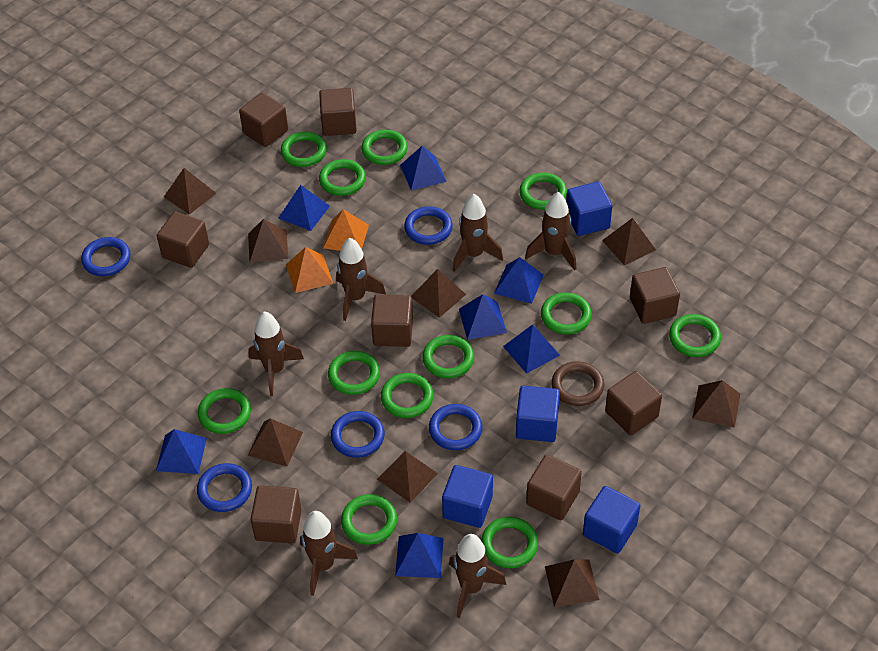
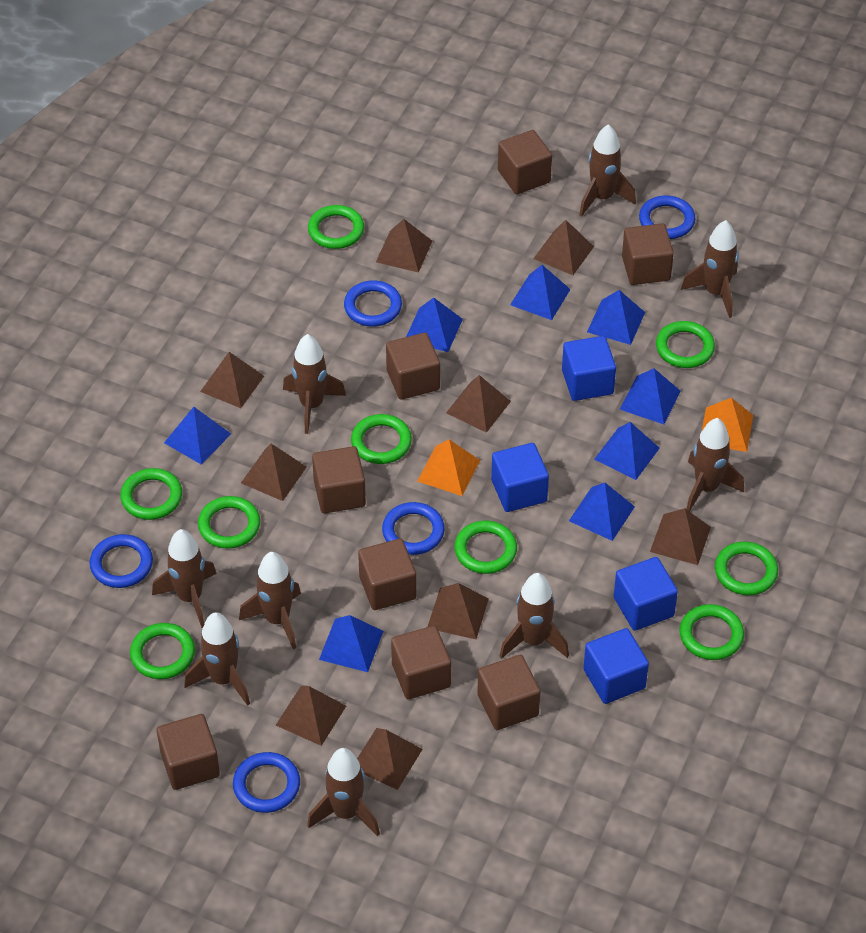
blue pyramid: [156,429,207,474] [279,185,330,231] [395,533,444,578] [400,146,447,191] [459,294,507,340] [494,257,543,304] [503,324,560,374] = 7 -> [164,407,231,465] [319,615,383,672] [406,298,463,352] [510,265,571,320] [569,483,635,541] [587,290,645,345] [594,422,660,480] [620,368,681,424] = 8
brown pyramid: [164,168,216,215] [247,418,303,466] [248,219,288,263] [377,451,438,503] [411,269,466,318] [545,559,599,607] [602,218,656,266] [692,380,740,428] = 8 -> [200,352,264,408] [241,444,307,501] [276,686,346,746] [357,728,423,790] [376,219,432,273] [428,583,489,639] [446,375,511,433] [533,220,594,275] [650,508,711,565] = 9
brown ring: [551,361,604,406] = 1 -> none = 0
brown rocket: [249,311,304,396] [300,511,358,596] [336,238,386,321] [449,534,506,618] [453,194,503,272] [525,192,576,271] = 6 -> [152,529,217,628] [184,612,250,706] [239,552,301,649] [283,334,346,434] [307,748,380,836] [499,573,569,659] [579,124,636,217] [681,220,739,318] [686,418,744,512] = 9
green ring: [198,388,251,434] [281,132,327,167] [319,159,366,196] [328,351,380,395] [341,494,397,545] [361,130,408,165] [381,373,434,418] [422,335,474,378] [481,517,538,568] [519,173,567,210] [541,293,592,334] [669,314,721,357] = 12 -> [120,468,182,520] [130,623,195,679] [198,496,260,549] [308,205,364,249] [351,414,412,464] [454,521,517,574] [656,321,715,368] [679,604,744,660] [715,541,778,595] = 9

